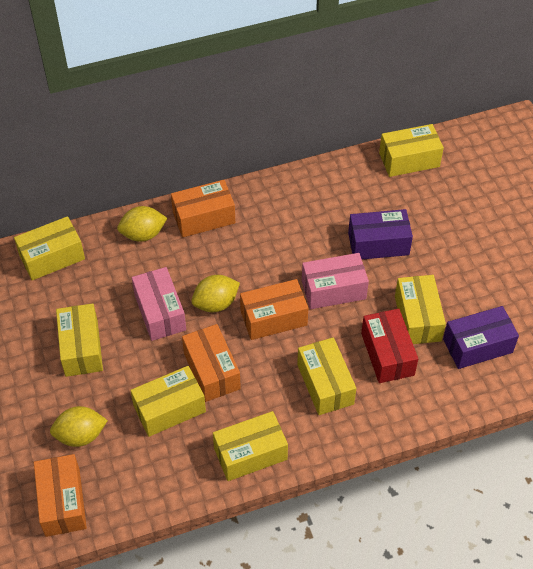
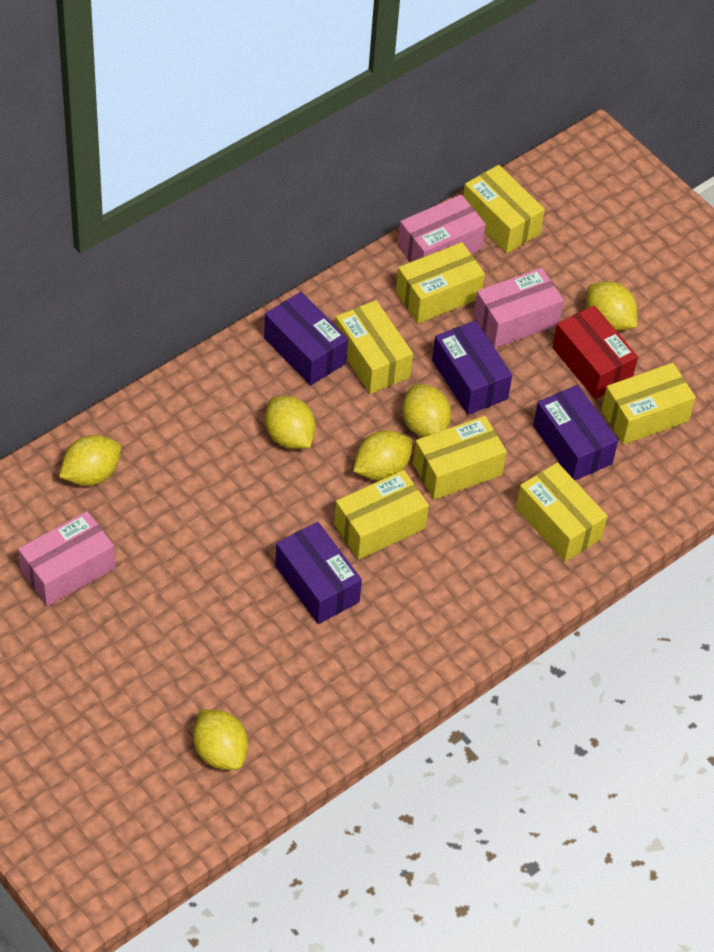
orange box: [34,454,87,537] [171,180,235,237] [182,324,241,402] [240,279,308,340] = 4 -> none = 0
pink box: [132,267,186,341] [302,253,369,309] = 2 -> [18,511,115,606] [398,194,486,262] [473,268,564,348] = 3
purple box: [348,209,413,259] [443,306,519,369] = 2 -> [264,292,348,386] [275,522,362,624] [432,321,512,415] [533,385,618,480] = 4
yellow lemon: [50,406,108,447] [117,206,167,242] [191,275,240,312] = 3 -> [59,435,121,486] [193,710,248,770] [265,396,316,449] [353,430,413,481] [402,384,451,437] [586,281,638,331] = 6

